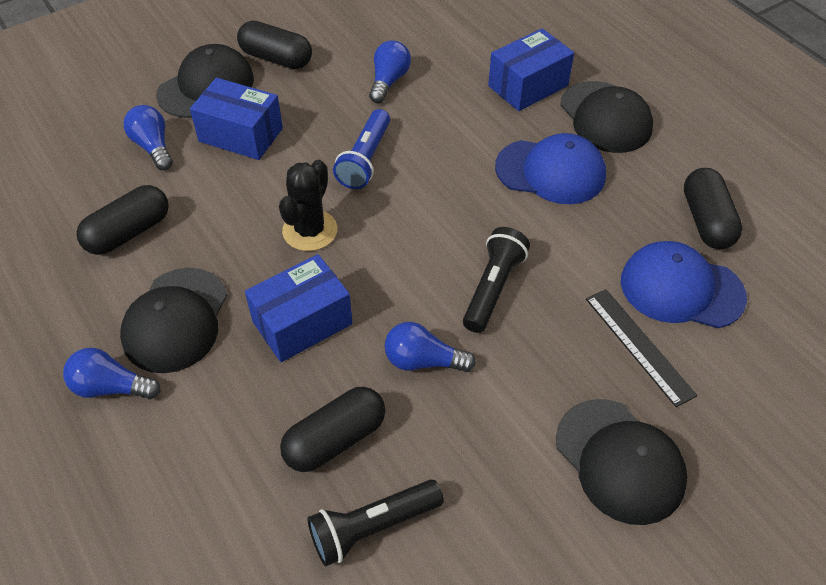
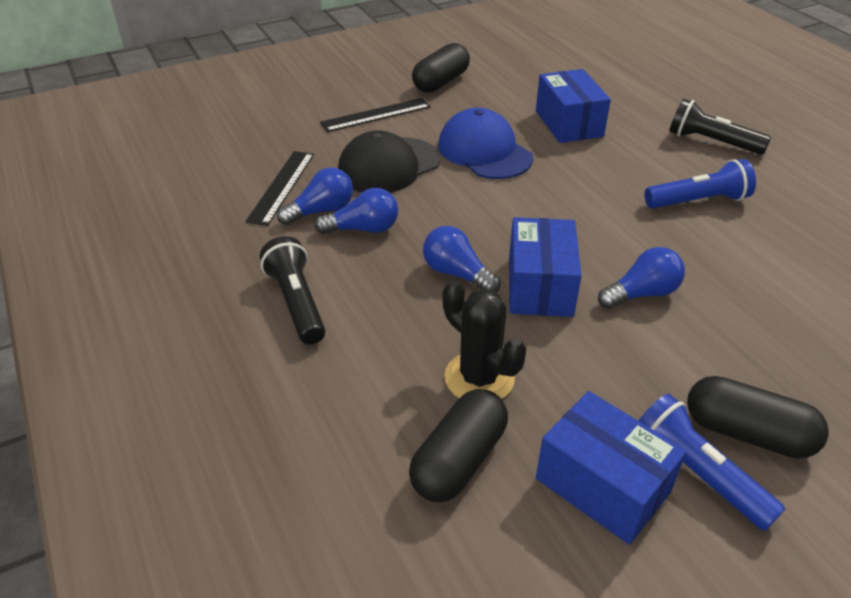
black cap: [120,268,227,373] [156,44,254,118] [556,399,688,525] [560,81,653,153] = 4 -> [338,130,440,193] = 1
black capsule: [76,185,169,255] [237,21,312,69] [280,387,386,472] [684,168,742,249] = 4 -> [409,389,508,502] [412,43,470,93] [687,376,829,459] = 3
black ruler: [586,289,698,407] = 1 -> [245,151,314,226] [320,98,431,132] = 2
blue cap: [495,133,606,204] [621,241,747,328] = 2 -> [438,108,533,179] = 1
blue flashlight: [333,109,390,189] = 1 -> [639,394,785,531] [644,159,756,208] = 2

